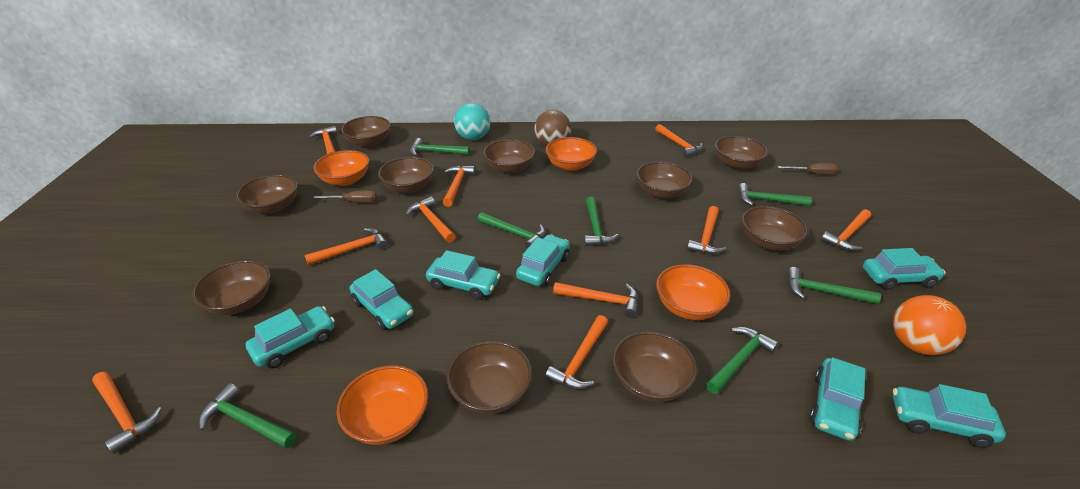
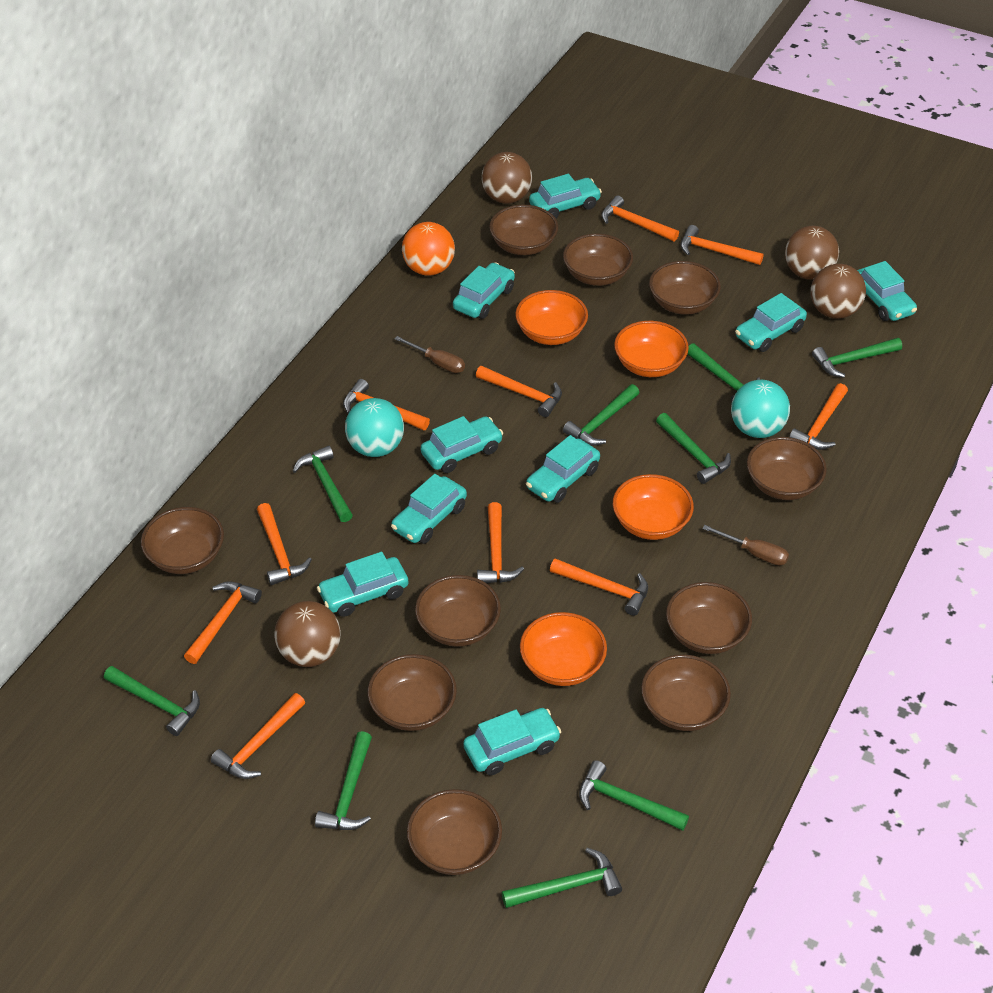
brown ball: [534,110,571,146] = 1 -> [274,601,341,667] [481,152,532,204] [785,226,839,280] [811,264,866,319] = 4
green hammer: [199,383,297,448] [410,138,470,156] [477,212,546,249] [584,197,619,246] [706,327,779,394] [738,183,812,206] [787,267,881,305] = 7 -> [104,666,200,736] [293,446,353,522] [315,731,372,830] [502,848,622,908] [563,384,640,446] [579,760,689,831] [656,413,731,484] [687,343,761,402] [812,338,902,378] = 9
turquoise ball: [454,103,490,140] = 1 -> [345,398,404,457] [731,380,790,438] = 2
turquoise car: [245,306,335,369] [350,269,414,330] [426,250,500,300] [516,234,570,286] [809,358,866,441] [863,248,946,290] [893,384,1006,448] = 7 -> [317,552,409,617] [391,474,467,544] [421,416,503,473] [453,262,515,319] [463,708,561,775] [526,435,600,503] [529,174,602,218] [735,293,807,352] [857,261,917,321] = 9

